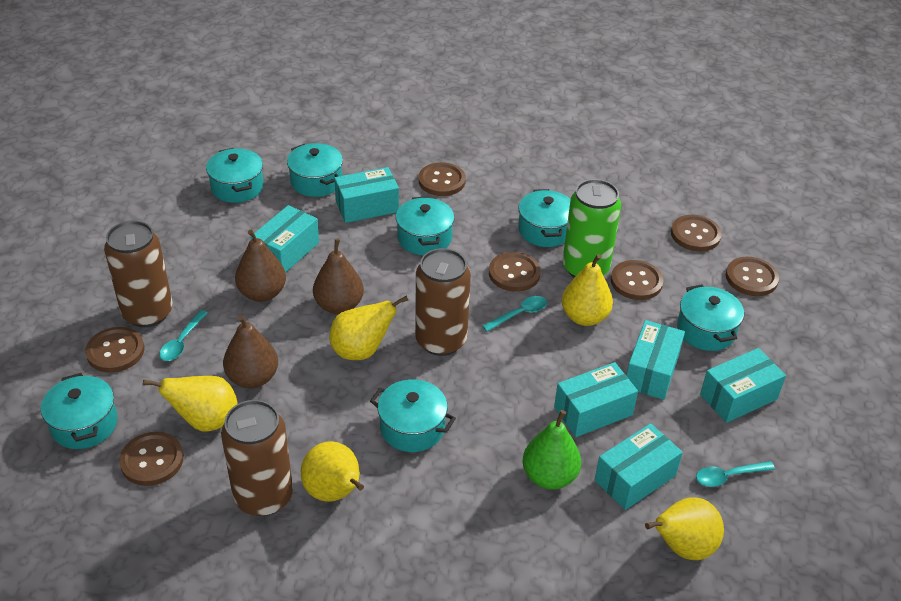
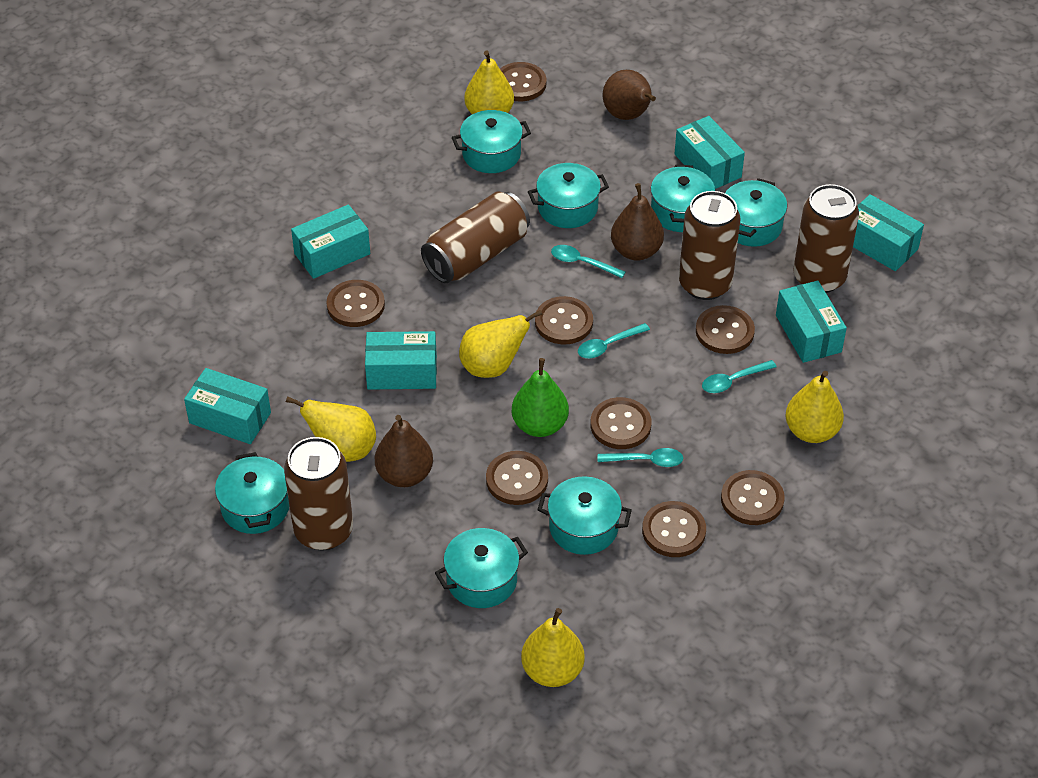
brown button: [85,327,145,373] [119,432,184,486] [418,162,466,196] [489,252,541,292] [611,260,664,300] [671,215,722,251] [726,257,779,296] = 7 -> [327,280,385,327] [486,451,548,505] [500,62,547,102] [535,296,593,344] [591,397,652,449] [642,501,706,557] [696,305,755,354] [721,470,785,525] = 8
brown can: [104,220,173,327] [221,400,293,516] [415,248,471,356] = 3 -> [284,437,353,551] [421,192,530,283] [679,191,741,300] [794,184,859,293] = 4
green can: [562,179,621,278] = 1 -> none = 0
turquoise spoon: [159,310,208,361] [482,296,547,332] [696,461,775,487] = 3 -> [551,245,625,278] [578,323,650,359] [598,448,683,467] [702,360,777,393] = 4

